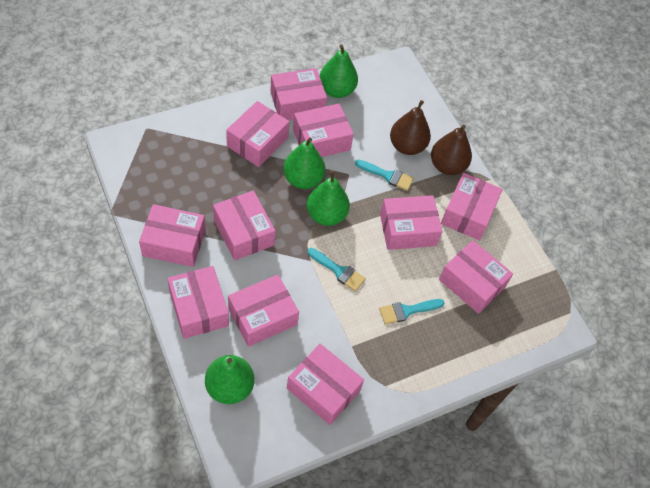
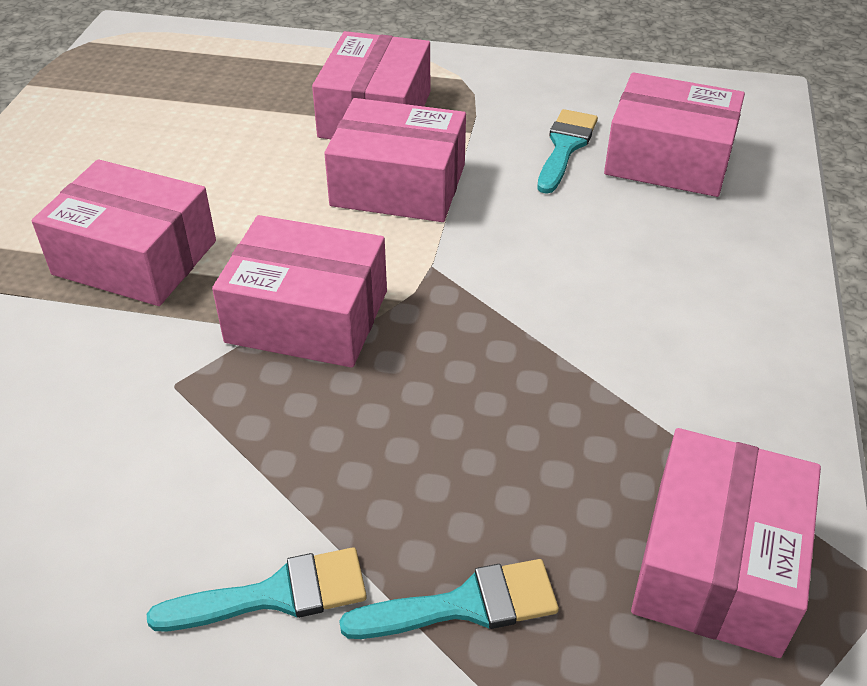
brown pear: [390,100,431,155] [431,125,472,175] = 2 -> none = 0
green pear: [205,355,254,404] [283,138,325,189] [307,170,350,226] [320,45,358,98] = 4 -> none = 0
pink box: [139,204,206,267] [167,266,229,339] [213,191,275,261] [226,101,289,167] [228,275,299,347] [270,68,327,120] [287,344,364,425] [293,104,354,157] [380,195,442,250] [439,240,513,314] [441,173,503,241] = 11 -> [32,159,216,306] [212,215,387,368] [312,31,430,139] [324,98,466,222] [604,72,745,197] [631,428,821,658] = 6

